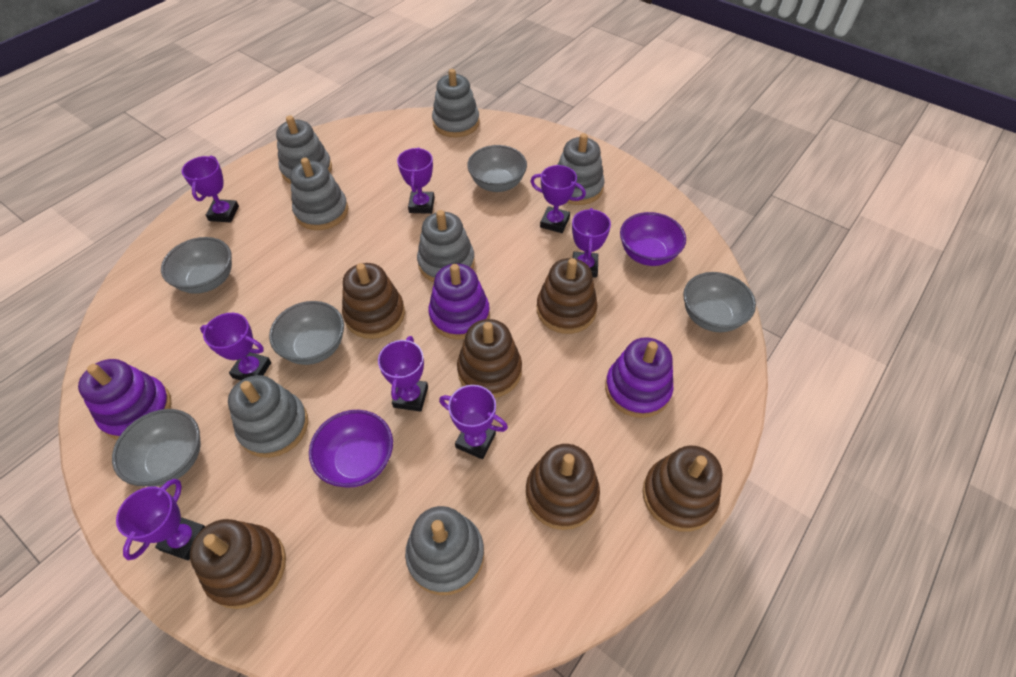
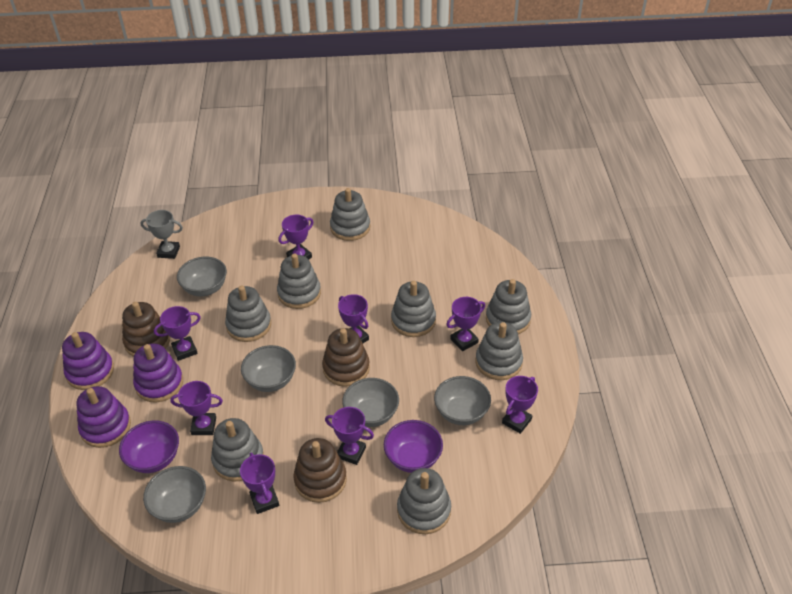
brown stacking toy: [190,519,286,609] [342,263,405,339] [457,319,522,398] [525,444,600,530] [537,258,598,334] [643,446,723,532] = 6 -> [122,302,170,357] [293,438,347,503] [322,328,370,387] = 3
grey stacking toy: [228,375,308,458] [276,116,332,184] [290,158,348,230] [405,506,484,595] [417,210,475,282] [432,69,480,138] [557,133,605,205] = 7 -> [211,418,264,482] [225,286,271,342] [277,254,321,309] [330,188,370,241] [391,281,436,337] [397,468,451,534] [476,322,523,380] [486,279,531,334] = 8
grey trophy: none = 0 -> [140,210,183,259] = 1

